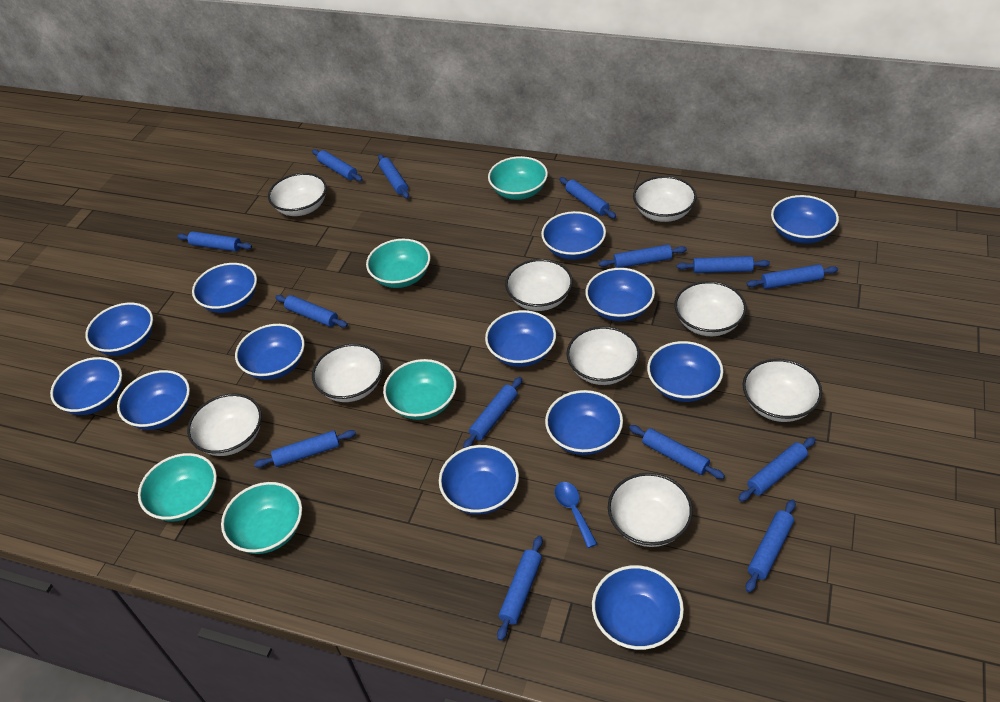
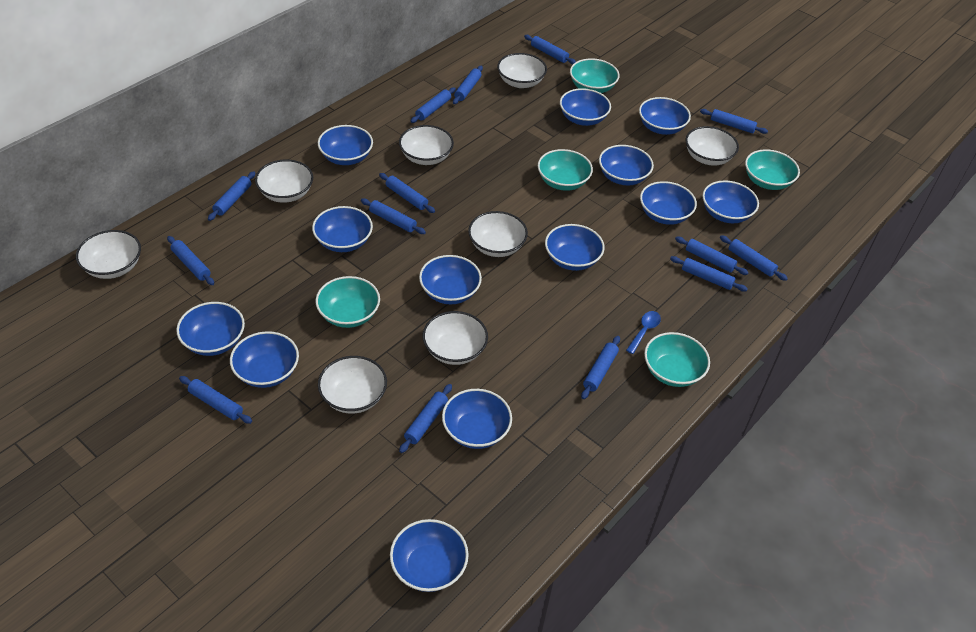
white bowl: [187,393,262,456] [268,173,327,216] [312,344,383,402] [505,259,573,311] [566,326,640,385] [608,473,693,547] [633,176,697,222] [674,281,747,336] [743,359,822,422] = 9 -> [76,230,141,279] [255,160,313,203] [318,356,387,414] [399,125,454,165] [423,311,488,365] [468,211,528,257] [497,53,547,88] [686,126,739,165] = 8

